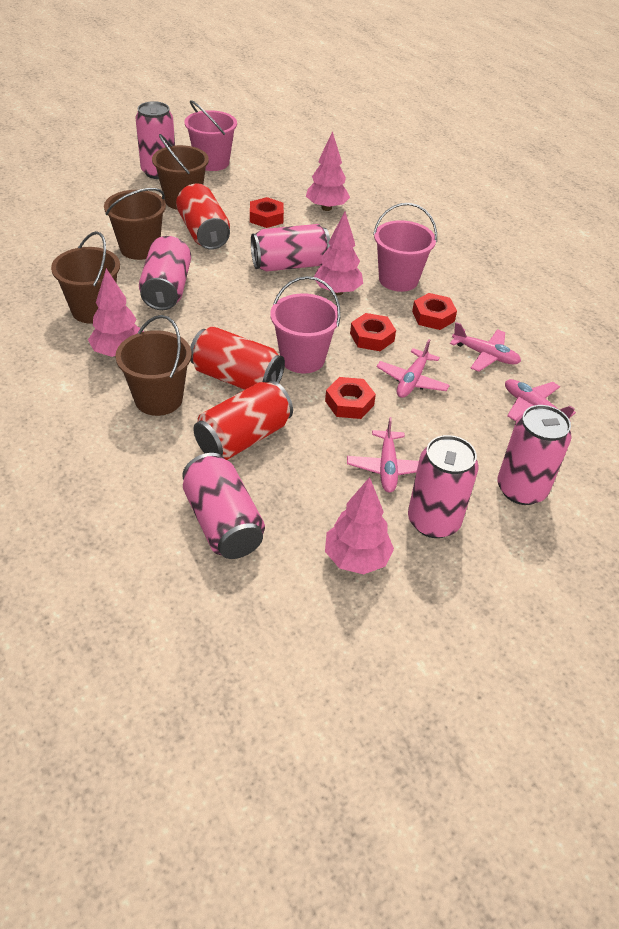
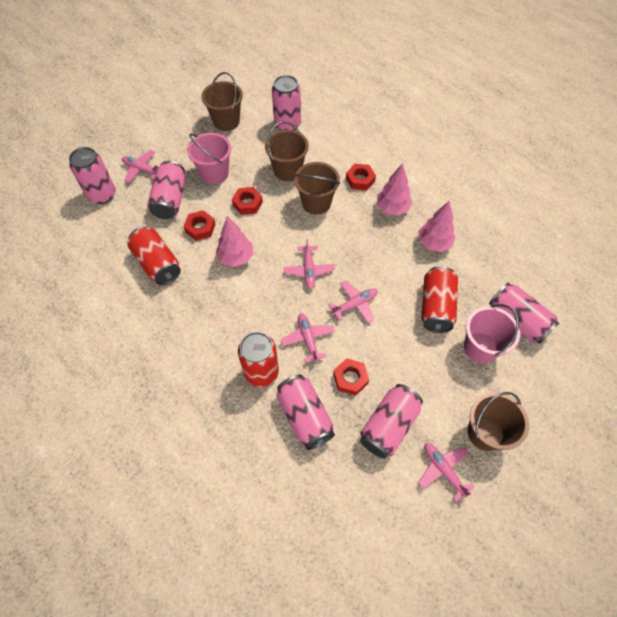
pink bucket: [185,100,237,171] [270,276,341,373] [373,203,437,292] = 3 -> [187,133,231,184] [464,304,520,363] = 2
pink plane: [347,417,419,493] [376,339,450,398] [450,322,521,372] [505,379,576,421] = 4 -> [122,150,158,183] [281,313,335,363] [284,238,335,289] [328,280,378,323] [418,443,475,502] = 5
pink tree: [88,268,144,357] [306,131,350,211] [314,212,363,295] [325,477,394,575] = 4 -> [216,216,253,267] [377,163,413,215] [418,201,456,252] = 3

